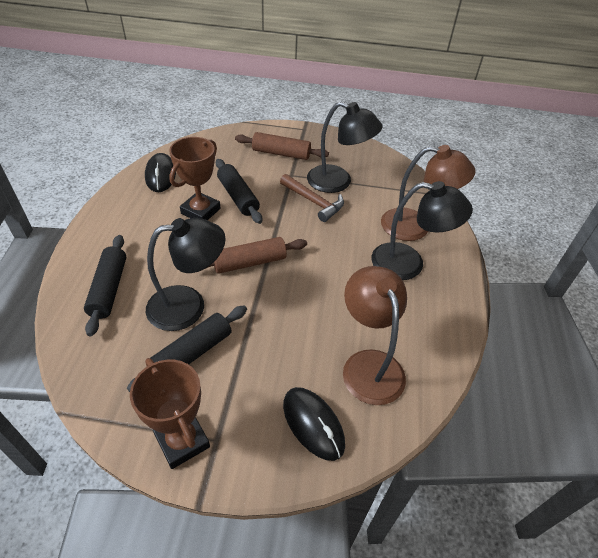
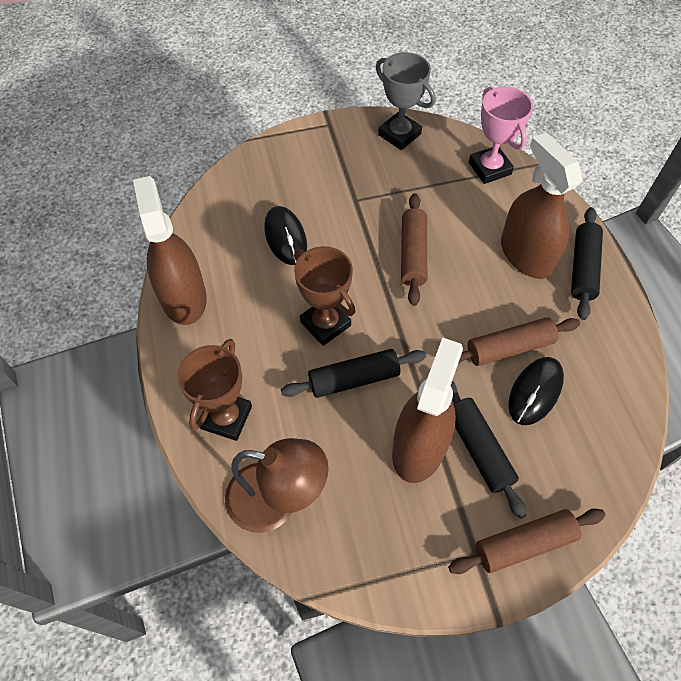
black lamp: [146,218,225,331] [307,102,383,193] [372,181,473,280] = 3 -> none = 0
brown hammer: [280,174,344,222] = 1 -> none = 0
brown lamp: [343,266,407,405] [381,145,476,241] = 2 -> [225,438,328,533] = 1
brown rolling pin: [201,237,307,274] [235,132,329,160] = 2 -> [401,193,427,306] [448,509,605,574] [458,317,580,366] = 3
brown spray bottle: none = 0 -> [133,176,207,325] [392,337,463,483] [501,132,582,279] = 3
grey trophy: none = 0 -> [376,52,435,150] = 1
pink trophy: none = 0 -> [469,86,533,184] = 1

